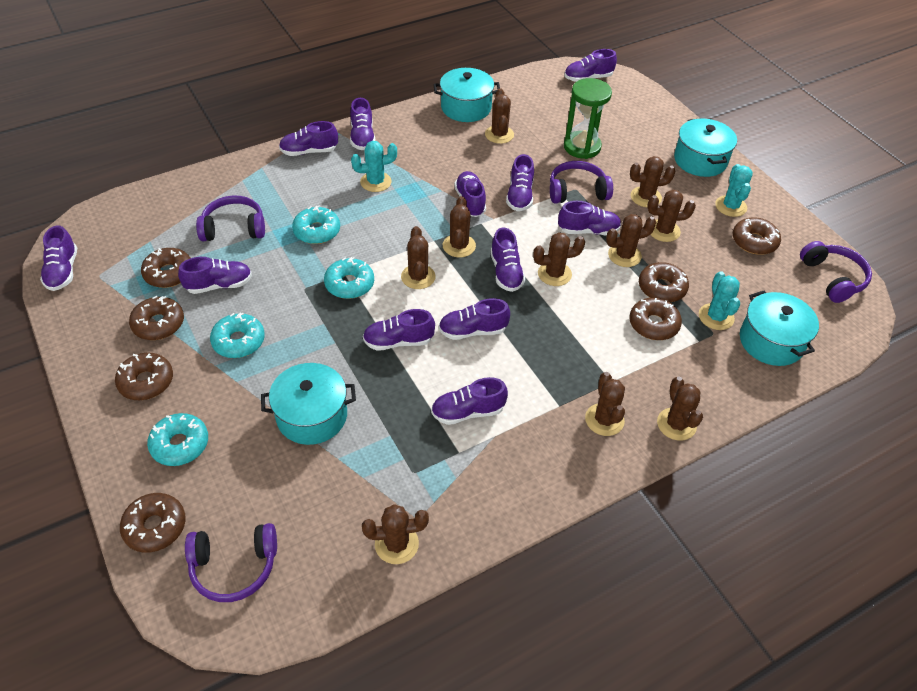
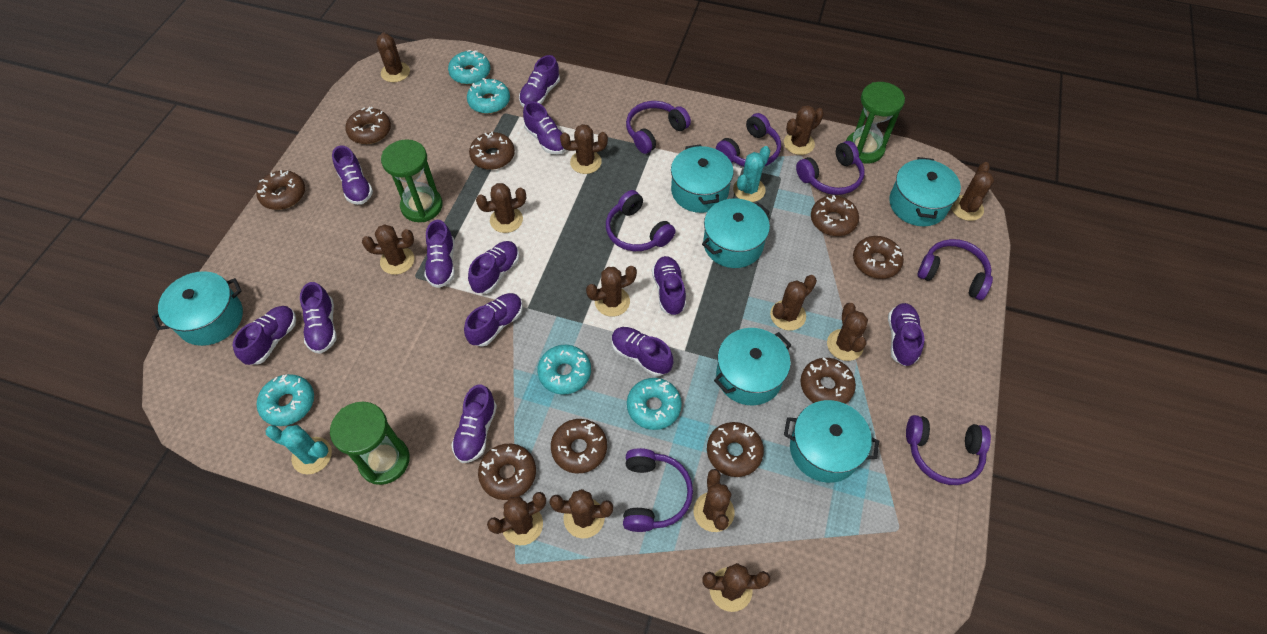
brown cactus: [362,504,429,564] [401,226,436,289] [443,196,476,258] [485,88,514,144] [533,232,585,286] [585,372,625,436] [606,214,656,267] [630,156,676,207] [647,190,696,242] [657,377,703,441] = 10 -> [362,224,414,275] [376,33,410,82] [476,183,526,233] [487,492,546,545] [550,489,613,539] [560,124,608,174] [586,266,637,317] [694,469,734,532] [703,563,770,612] [770,275,817,331] [784,105,824,155] [827,303,868,361] [951,162,994,221] = 13
brown donut: [115,353,173,400] [120,493,186,553] [129,296,184,340] [141,248,190,288] [629,298,682,340] [639,262,689,302] [733,217,781,255] = 7 -> [256,170,305,210] [345,107,391,144] [469,132,515,170] [478,443,536,500] [551,419,607,474] [707,422,764,477] [800,357,856,404] [811,195,859,236] [853,236,904,279] = 9
green hourglass: [564,78,612,159] = 1 -> [330,402,410,485] [381,139,443,222] [846,82,905,163] = 3
purple headphones: [185,523,277,602] [196,195,265,241] [550,161,613,203] [800,241,872,303] = 4 -> [606,190,676,251] [623,448,693,532] [626,101,691,154] [716,113,781,167] [796,141,865,195] [906,415,991,485] [918,239,993,300] = 7
turquoise cactus: [351,141,397,192] [699,271,740,330] [715,164,753,217] = 3 -> [265,425,332,474] [733,146,770,202] = 2
turquoise donut: [147,413,208,466] [210,313,265,358] [292,205,340,244] [324,257,374,299] = 4 -> [257,374,314,426] [448,50,490,85] [467,78,510,114] [537,345,591,395] [627,378,682,430] = 5
turquoise pot: [261,363,356,445] [433,68,500,122] [674,118,737,177] [740,291,819,366] = 4 -> [152,271,243,346] [671,144,734,213] [702,198,770,268] [714,328,791,405] [784,400,879,483] [889,157,961,226] = 6

